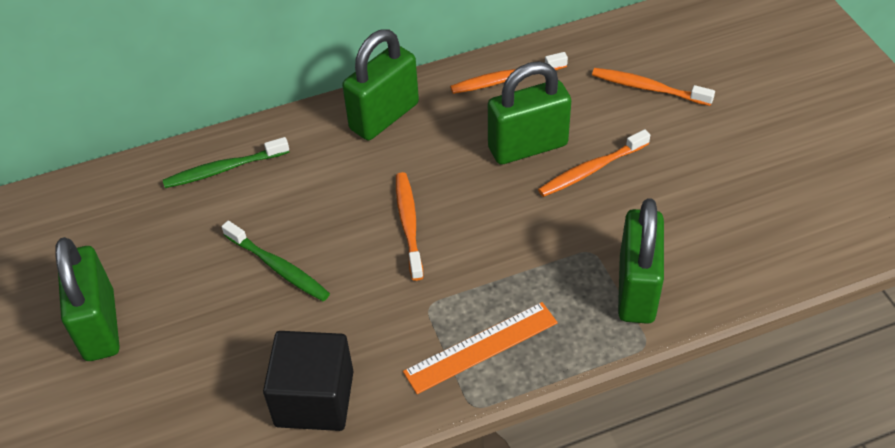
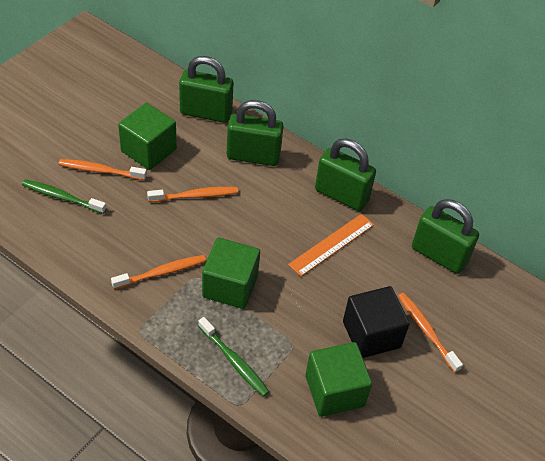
green cube: none = 0 -> [118,103,177,170] [202,238,260,309] [305,342,372,417] = 3

